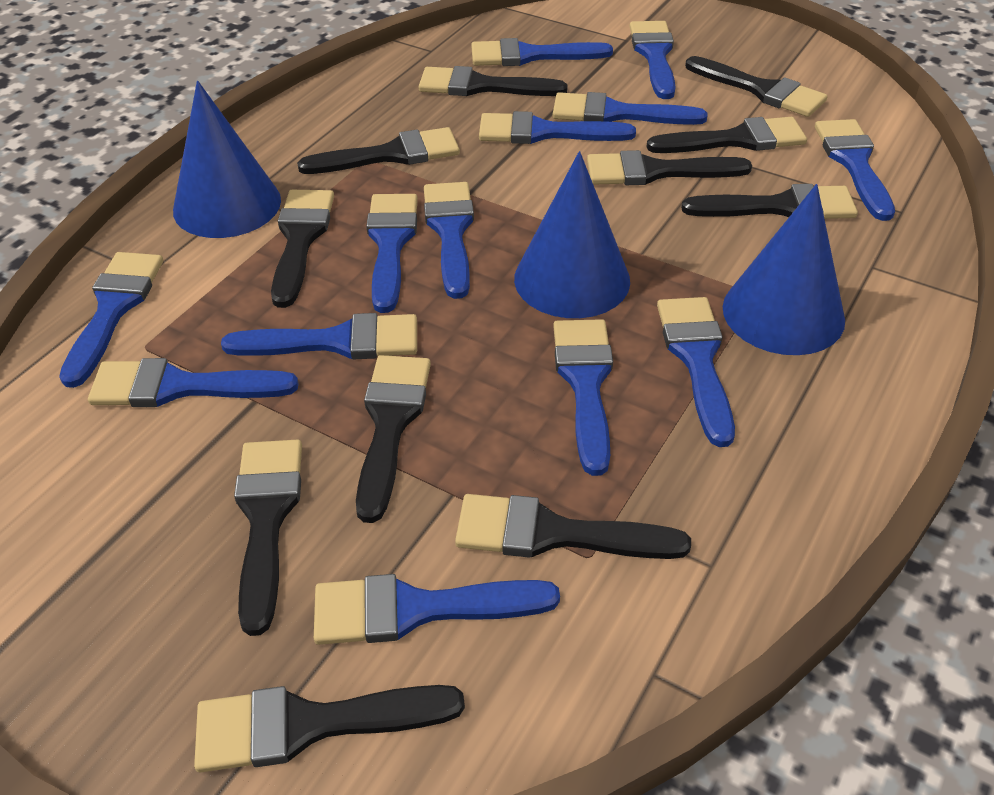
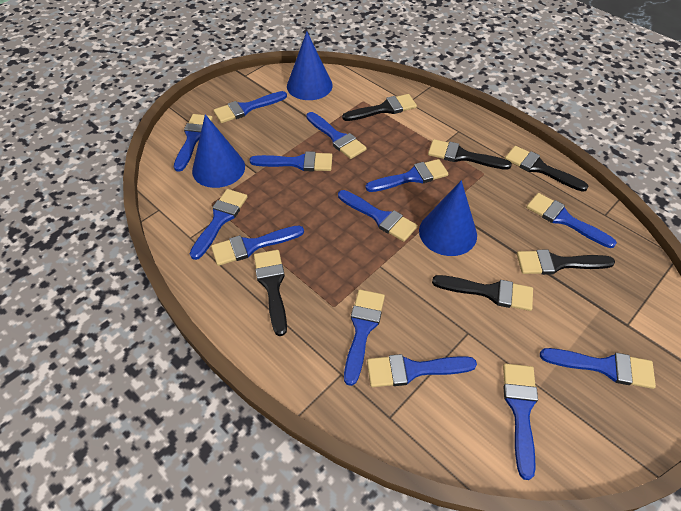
black brush: [194,685,465,773] [234,440,302,636] [271,190,334,308] [297,127,460,174] [356,355,431,523] [419,66,568,96] [455,494,691,559] [587,150,752,185] [646,117,807,153] [681,184,858,219] [685,56,827,117] = 11 -> [254,250,287,336] [342,94,417,121] [428,139,512,170] [432,275,533,311] [505,146,589,192] [517,250,615,275] = 6

